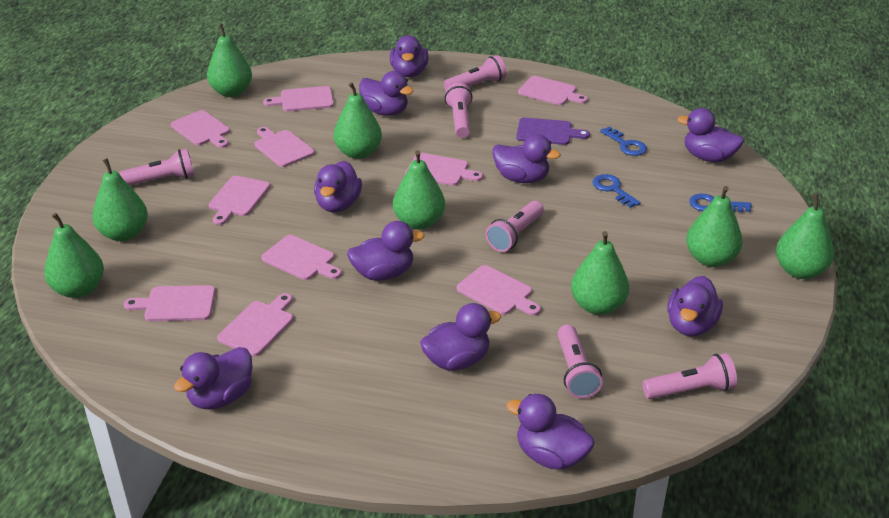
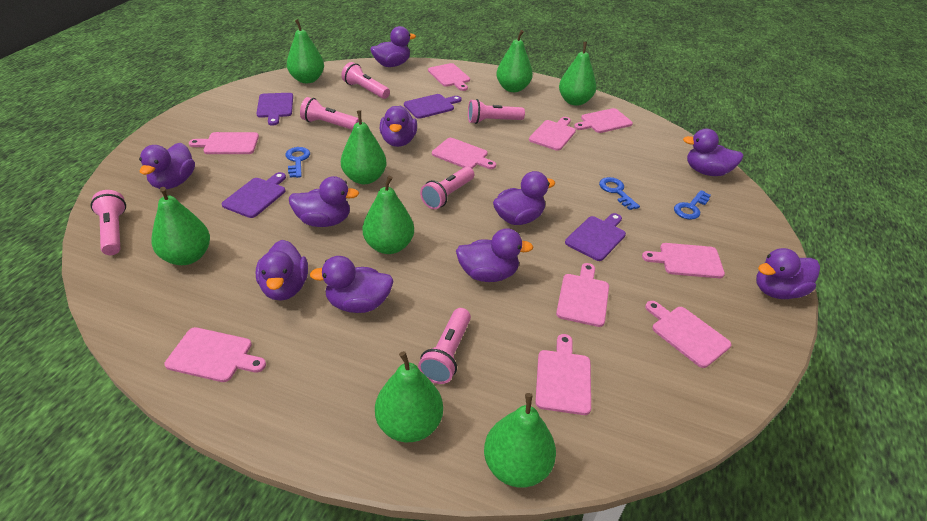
purple cutting board: [516,118,590,145] = 1 -> [222,172,286,218] [256,93,293,125] [404,94,462,119] [565,213,626,261] = 4

